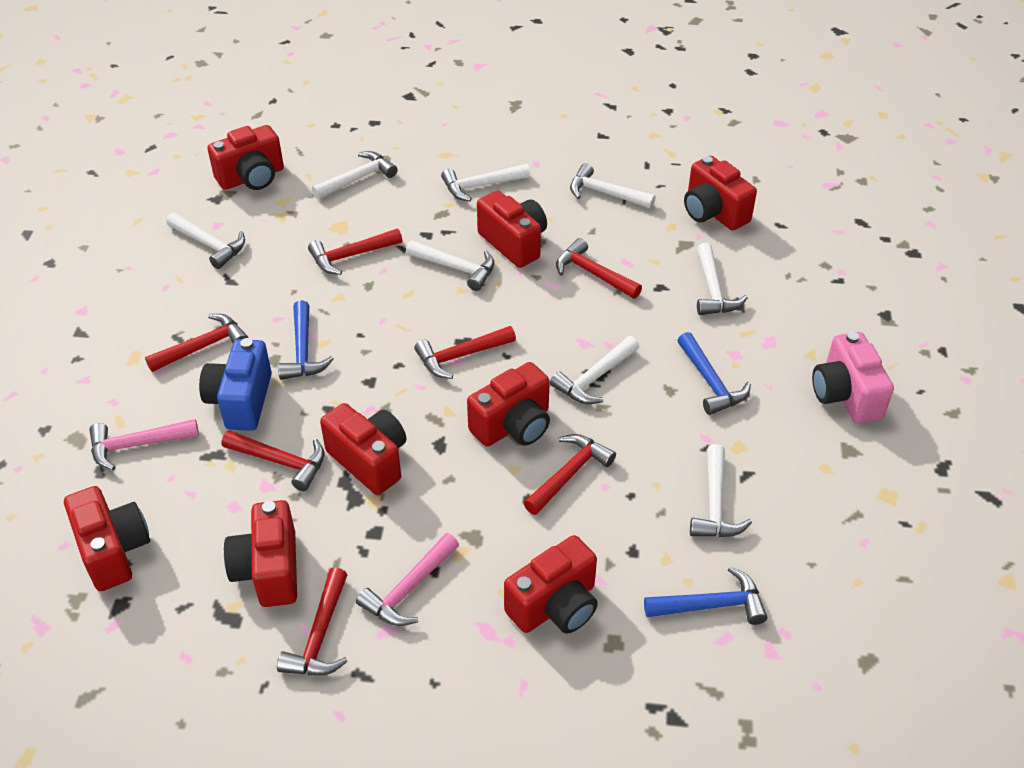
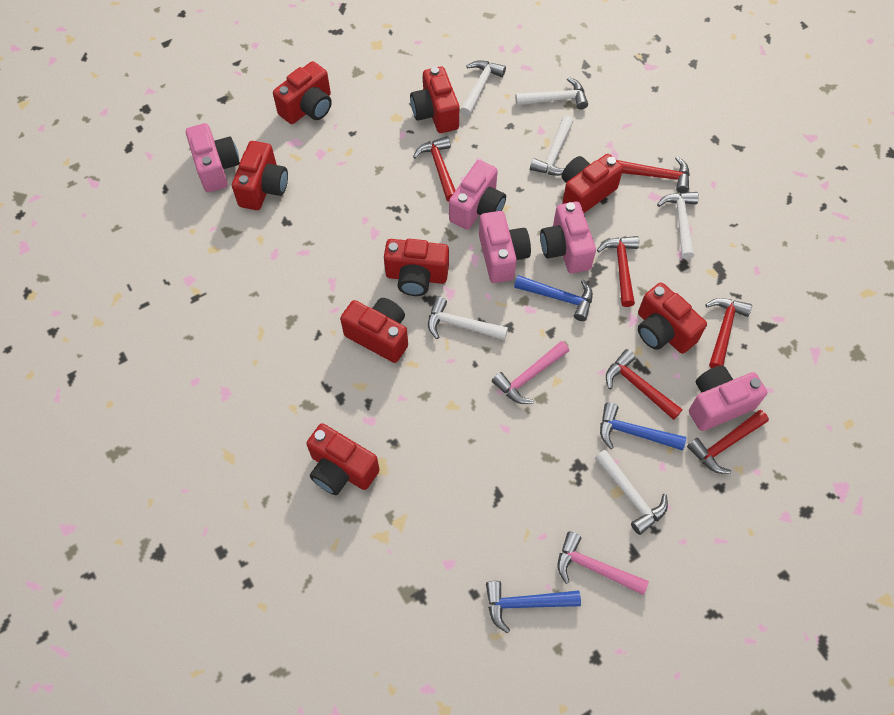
blue camera: [199,338,272,431] = 1 -> none = 0
pink camera: [812,331,894,424] = 1 -> [186,123,240,192] [449,160,506,230] [479,211,531,283] [540,201,596,273] [689,365,767,431] = 5
red hammer: [145,314,248,372] [222,430,325,491] [277,568,348,675] [308,229,402,275] [414,326,516,379] [524,434,616,515] [556,238,642,299] = 7 -> [413,136,456,201] [597,236,639,307] [606,349,683,420] [617,156,690,193] [687,410,769,474] [705,298,752,368] = 6
white hammer: [166,213,245,269] [312,151,397,200] [406,240,494,291] [441,164,530,201] [550,336,639,404] [570,163,655,209] [690,444,752,537] [697,243,748,315] = 8 -> [428,297,508,340] [460,60,506,117] [515,77,588,110] [530,116,573,176] [595,450,668,535] [657,192,699,259] = 6

